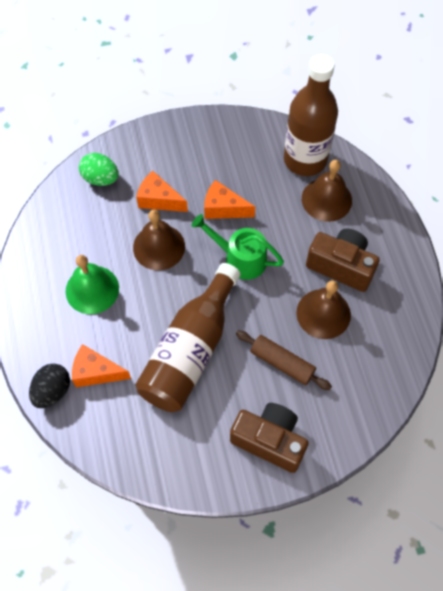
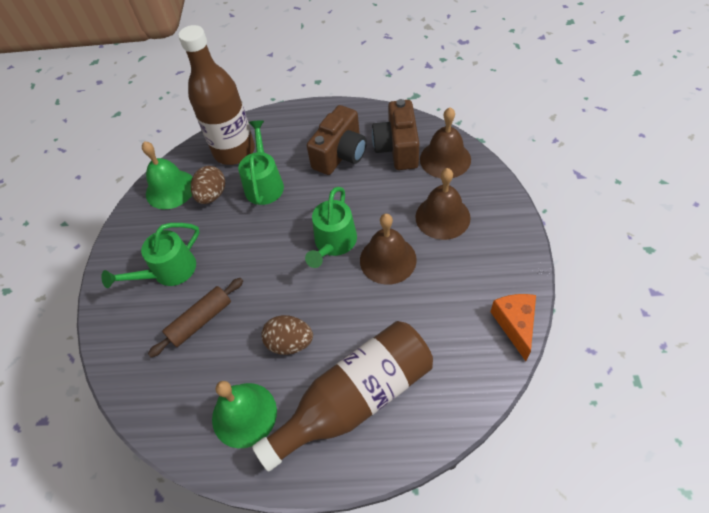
black egg: [29,363,70,408] = 1 -> none = 0
brown egg: none = 0 -> [191,166,225,204] [261,315,313,355] = 2
green bell: [66,255,119,314] = 1 -> [142,141,193,209] [212,381,277,448] = 2
green egg: [79,153,119,186] = 1 -> none = 0
green watering can: [192,214,284,280] = 1 -> [101,223,200,288] [238,120,284,205] [305,187,357,268] = 3
orange cheese: [72,344,131,387] [136,171,188,212] [204,180,255,219] = 3 -> [491,294,536,361] = 1

